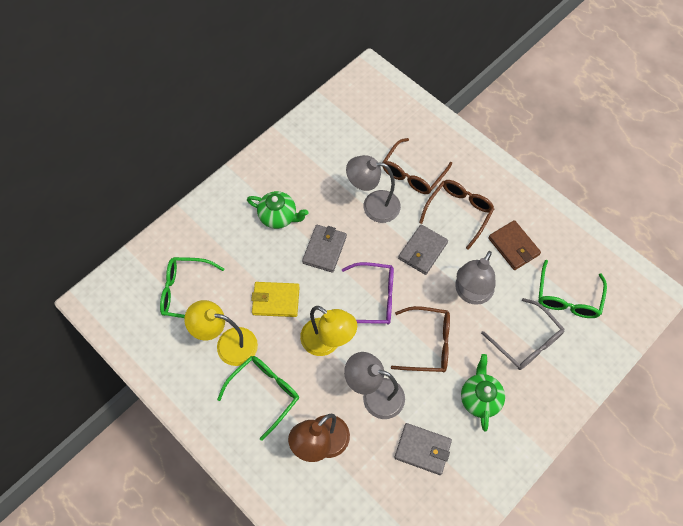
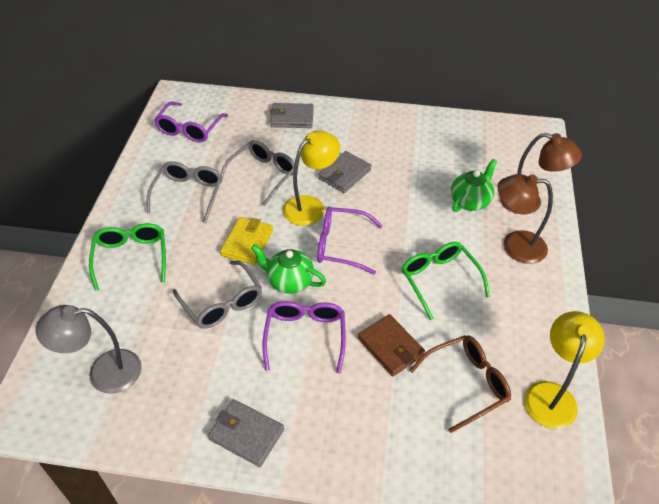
brown glasses: [382,138,452,194] [391,306,450,372] [419,180,495,250] = 3 -> [410,335,511,433] = 1
brown lamp: [288,414,350,462] = 1 -> [498,174,553,264] [500,133,582,214] = 2
green glasses: [160,257,224,318] [217,356,299,441] [538,260,607,318] = 3 -> [89,223,166,291] [402,242,490,320] = 2
grey glasses: [481,298,564,370] = 1 -> [147,161,222,223] [173,261,262,329] [220,140,295,207] = 3
grey lamp: [344,352,405,419] [346,155,401,223] [455,251,495,305] = 3 -> [35,305,142,394] = 1
purple glasses: [342,262,394,324] = 1 -> [154,101,228,142] [263,301,346,373] [317,207,383,274] = 3

